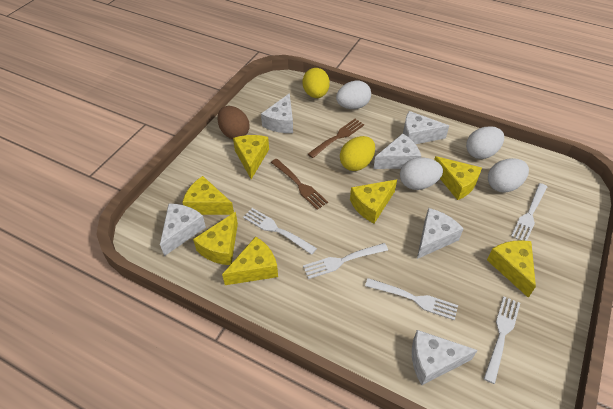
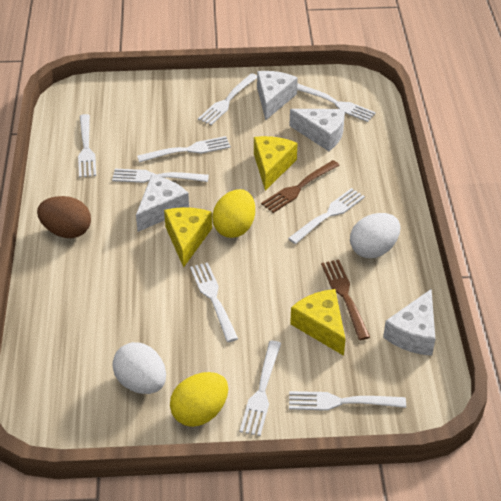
white cheese: [160,203,206,256] [261,93,293,133] [373,133,421,169] [403,111,449,144] [412,330,478,385] [417,208,464,259] = 6 -> [136,175,189,232] [257,71,298,120] [289,109,345,151] [383,289,435,356] = 4
white egg: [336,80,371,109] [400,157,443,190] [466,126,504,159] [488,158,529,193] = 4 -> [112,342,166,394] [350,213,400,258] = 2
white fork: [243,208,317,255] [303,243,388,279] [365,278,458,320] [484,296,520,384] [511,183,547,241] = 5 -> [78,114,96,178] [112,169,209,183] [137,136,231,163] [190,262,238,342] [198,73,257,125] [240,341,281,436] [288,188,365,244] [289,391,406,411] [297,83,376,122] = 9
yellow cheese: [182,176,234,215] [193,212,238,265] [222,236,278,285] [233,135,269,179] [350,179,397,223] [434,156,482,200] [487,240,536,298] = 7 -> [164,207,212,268] [254,136,297,191] [290,289,345,356] = 3

